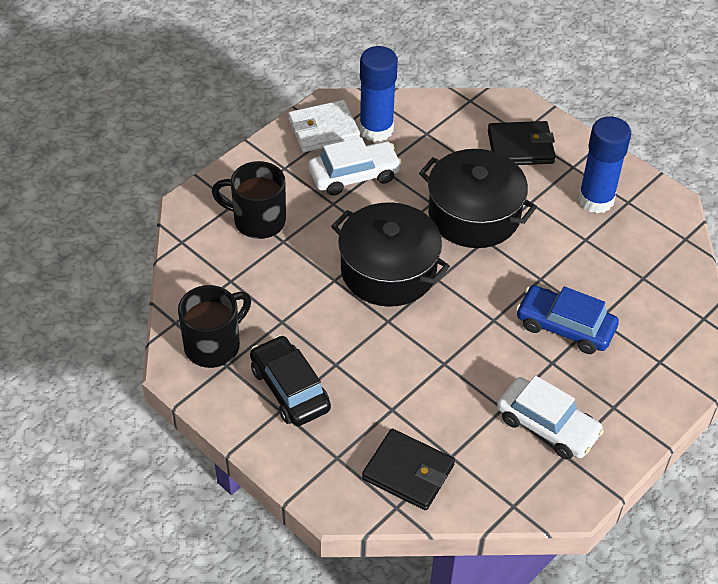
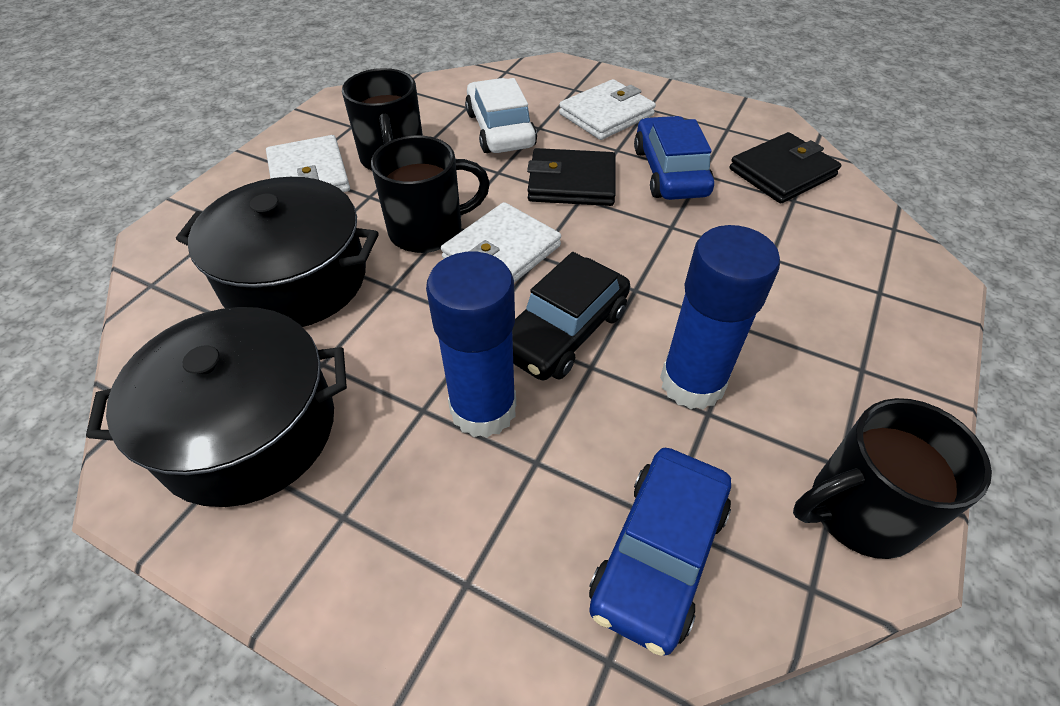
black mug: [178,285,251,368] [212,161,286,239] = 2 -> [342,68,423,170] [371,135,490,253] [793,398,992,559] = 3
blue car: [516,285,619,354] = 1 -> [589,448,731,656] [634,116,714,200] = 2
white car: [308,137,402,196] [497,375,604,460] = 2 -> [465,78,537,153] = 1
white wallet: [288,100,360,152] = 1 -> [266,135,350,192] [441,202,561,283] [559,79,656,140] = 3

